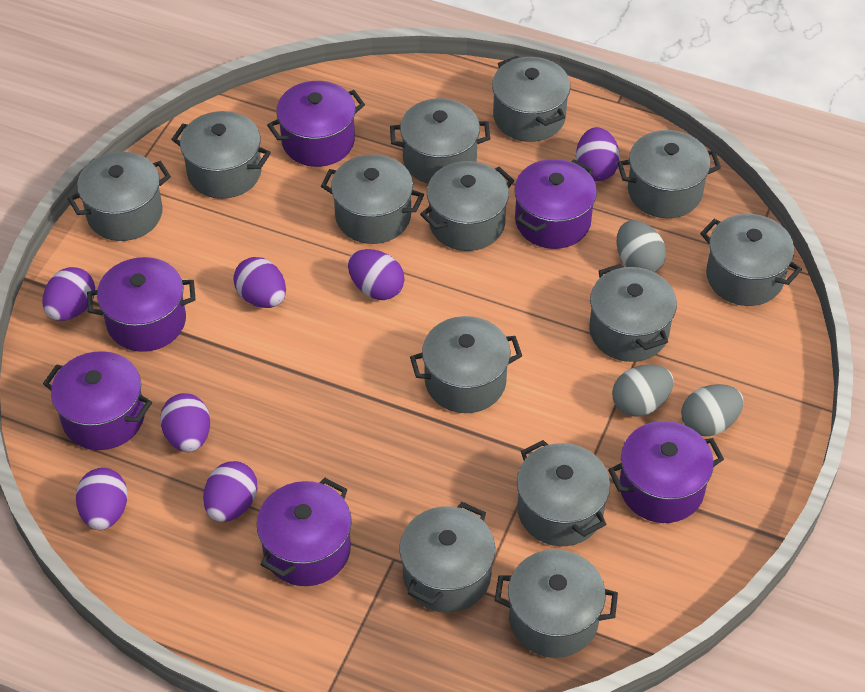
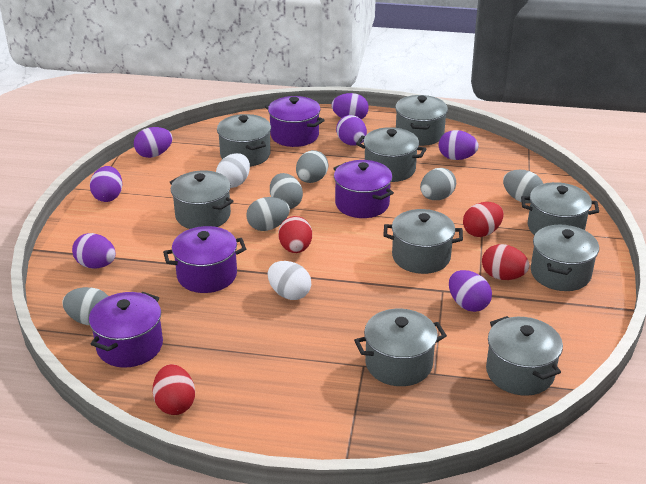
grey egg: [612,364,673,416] [616,220,666,272] [681,384,743,436] = 3 -> [62,287,108,325] [246,197,290,231] [270,173,303,209] [296,150,328,183] [420,168,456,200] [503,170,543,203] = 6
grey pot: [68,152,171,241] [171,111,271,199] [321,154,424,244] [390,98,490,184] [400,502,495,613] [410,316,522,413] [420,161,515,251] [492,56,571,142] [495,549,618,658] [517,440,610,546] [589,264,677,362] [617,130,721,218] [700,214,802,306] = 13 -> [170,170,234,229] [217,114,271,167] [354,309,447,386] [356,127,426,182] [383,209,463,274] [395,95,448,146] [486,316,563,396] [521,182,599,235] [531,225,599,291] = 9
purple pot: [43,351,152,450] [87,257,196,352] [256,478,352,586] [267,81,365,167] [514,159,597,249] [608,421,724,523] = 6 -> [89,292,163,367] [163,226,246,293] [265,96,325,147] [333,160,394,218] = 4
red egg: none = 0 -> [152,364,195,415] [278,216,312,253] [463,202,504,237] [482,244,530,280] = 4
white egg: none = 0 -> [216,153,250,188] [268,261,311,300] = 2

